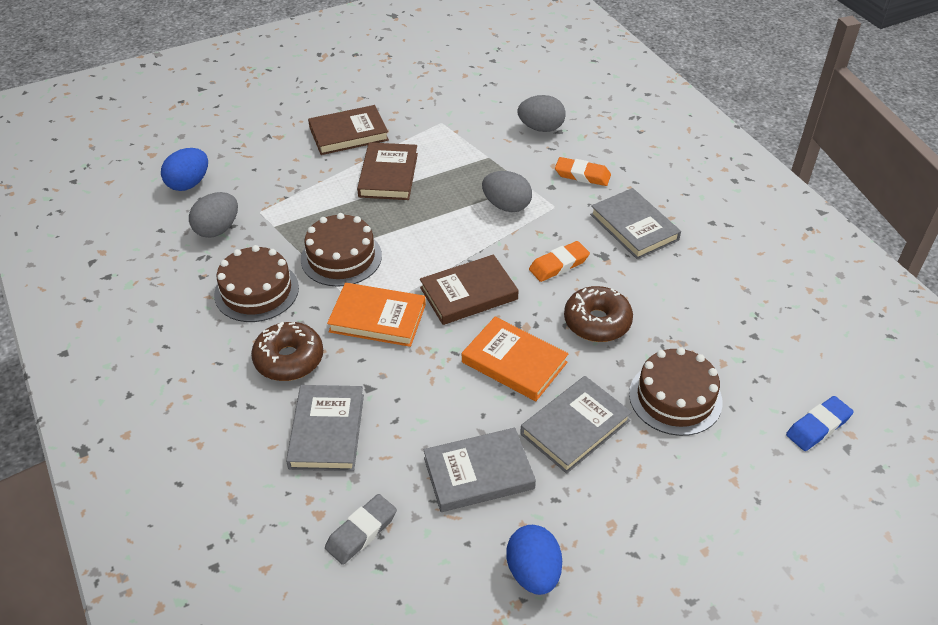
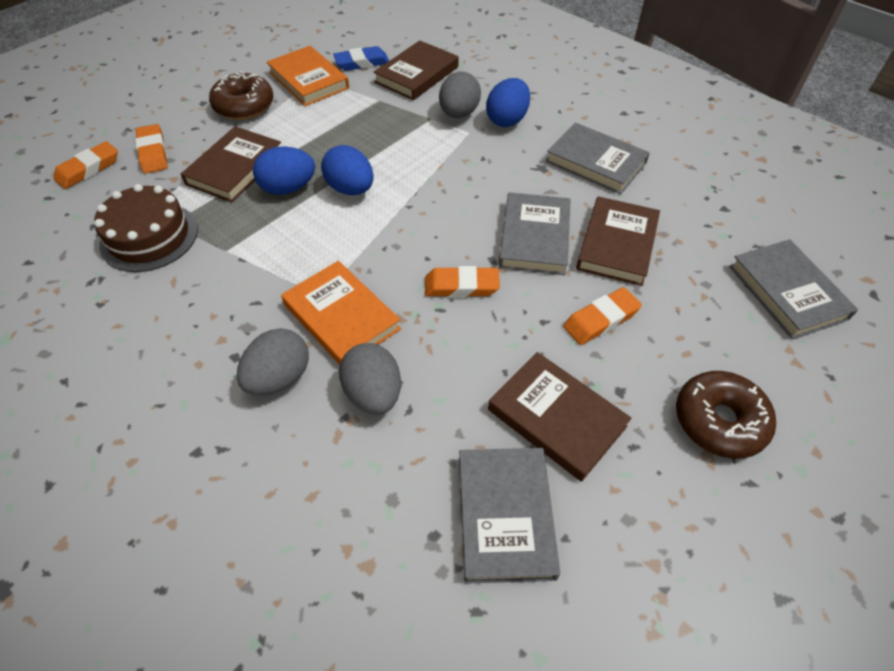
blue egg: [161,148,208,191] [507,525,562,595] = 2 -> [253,146,315,195] [321,145,374,195] [486,78,530,127] = 3
brown book: [308,105,389,155] [357,142,418,200] [420,254,519,325] = 3 -> [181,126,281,202] [373,40,458,100] [488,352,631,482] [576,196,660,286] = 4
brown cake: [214,245,299,322] [301,213,382,287] [629,347,723,436] = 3 -> [94,184,198,272] = 1
grey eraser: [325,494,397,565] = 1 -> none = 0
orange eraser: [529,241,590,282] [555,157,611,186] = 2 -> [53,141,118,189] [135,124,168,174] [425,266,500,298] [563,287,642,345] = 4

